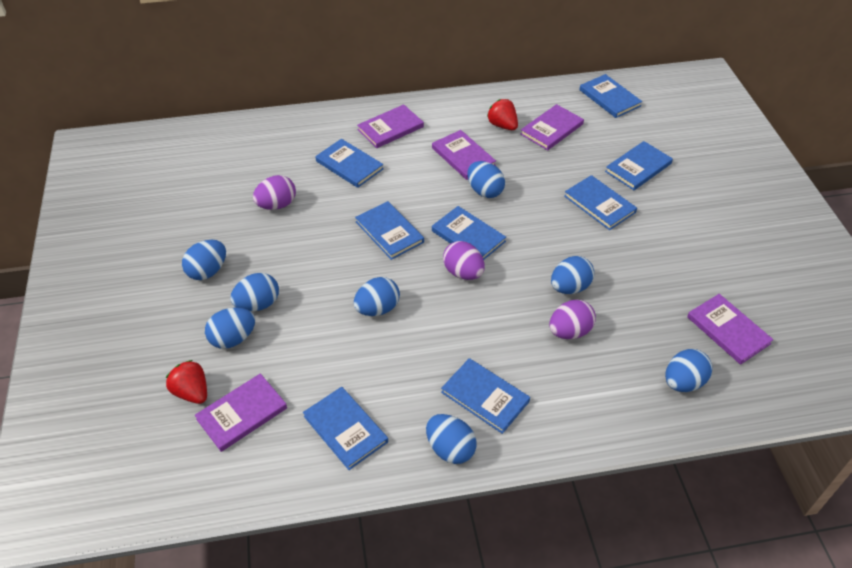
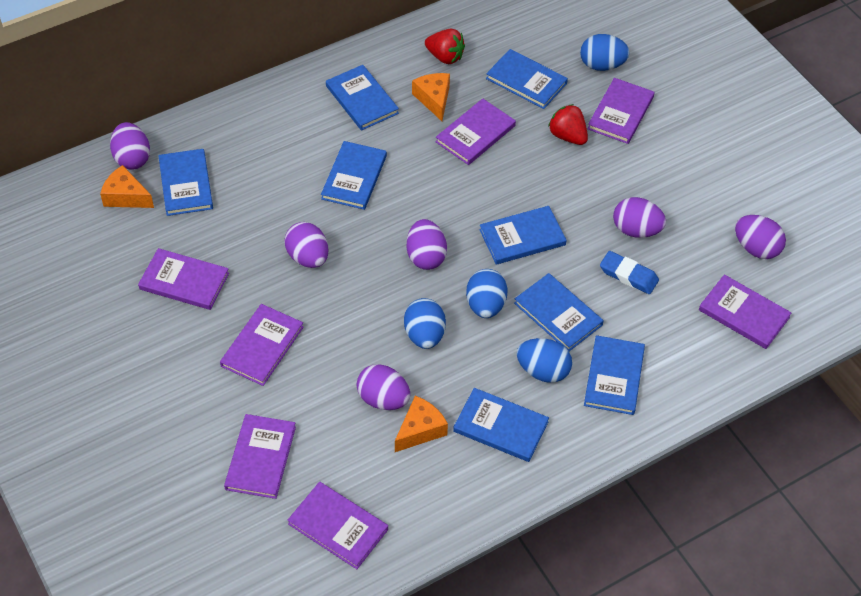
blue egg: [182,240,226,280] [205,307,255,349] [230,273,279,311] [354,277,400,316] [426,414,477,464] [467,161,505,198] [551,256,594,294] [665,349,713,392] = 8 -> [404,298,446,349] [466,269,507,318] [517,338,572,383] [580,34,630,71] = 4
blue eraser: none = 0 -> [600,251,659,294] = 1
orange cheese: none = 0 -> [100,165,154,208] [395,396,448,452] [412,73,450,121] = 3
purple book: [195,373,287,452] [357,104,424,148] [432,130,496,180] [520,104,584,150] [687,294,773,365] = 5 -> [138,248,229,310] [220,304,304,386] [224,414,296,499] [287,482,388,569] [436,98,516,165] [588,78,655,144] [699,274,791,349] = 7
purple egg: [253,175,296,210] [443,241,485,280] [549,299,596,339] = 3 -> [110,122,150,170] [285,222,328,268] [356,364,410,410] [407,219,447,270] [613,197,666,238] [735,215,786,259] = 6

